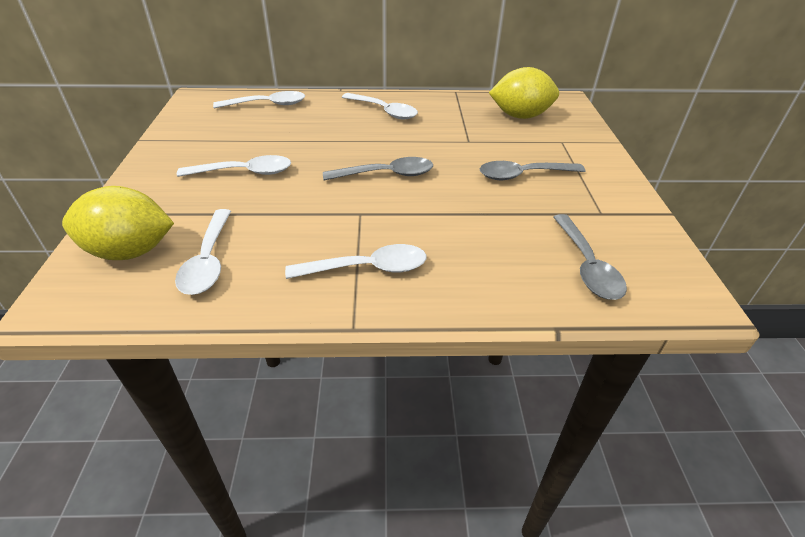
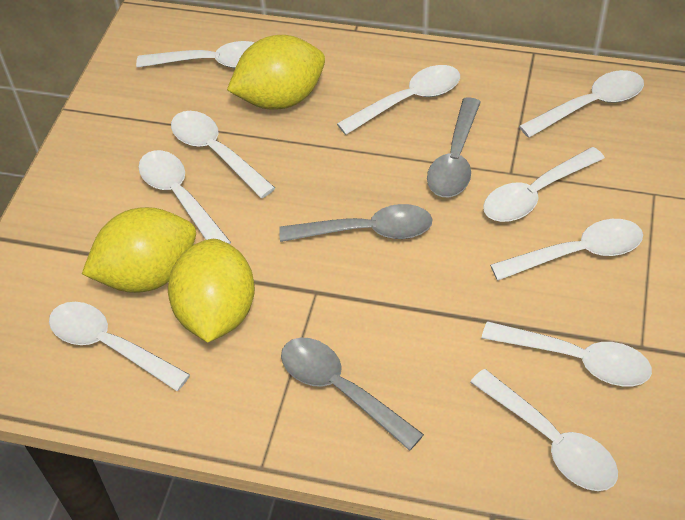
white spoon: [175,209,231,295] [177,155,291,177] [213,91,305,108] [285,244,427,279] [342,93,418,119] = 5 -> [49,302,190,391] [136,41,255,68] [138,150,231,244] [171,111,275,198] [337,65,460,135] [470,369,618,491] [482,321,652,386] [483,147,605,222] [490,219,643,281] [519,70,644,138] = 10
yellow lemon: [62,186,174,260] [489,67,559,119] = 2 -> [82,207,196,293] [168,239,255,343] [227,35,325,109] = 3

